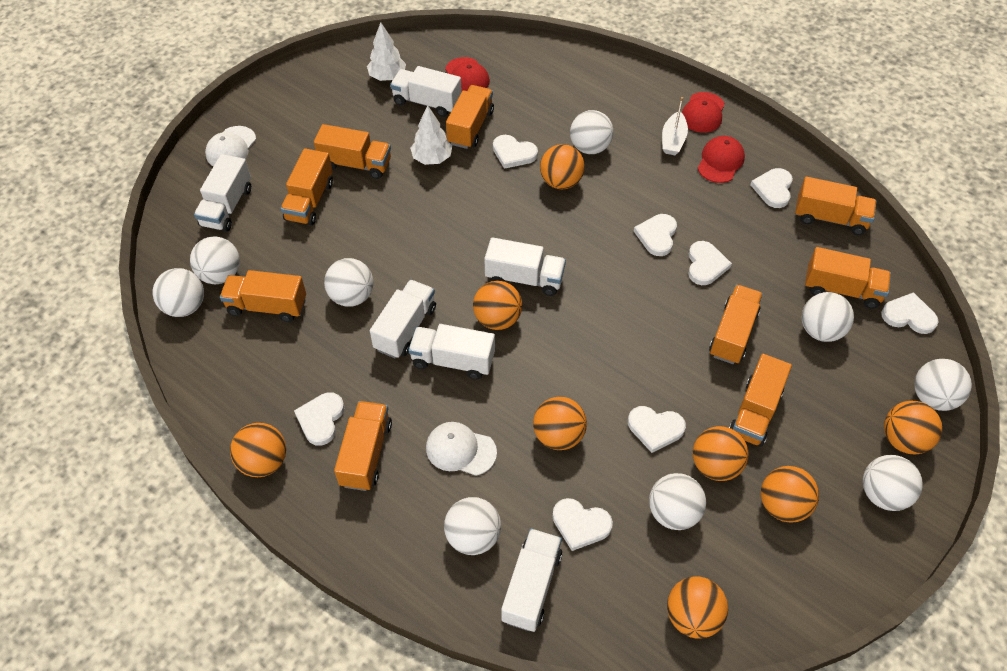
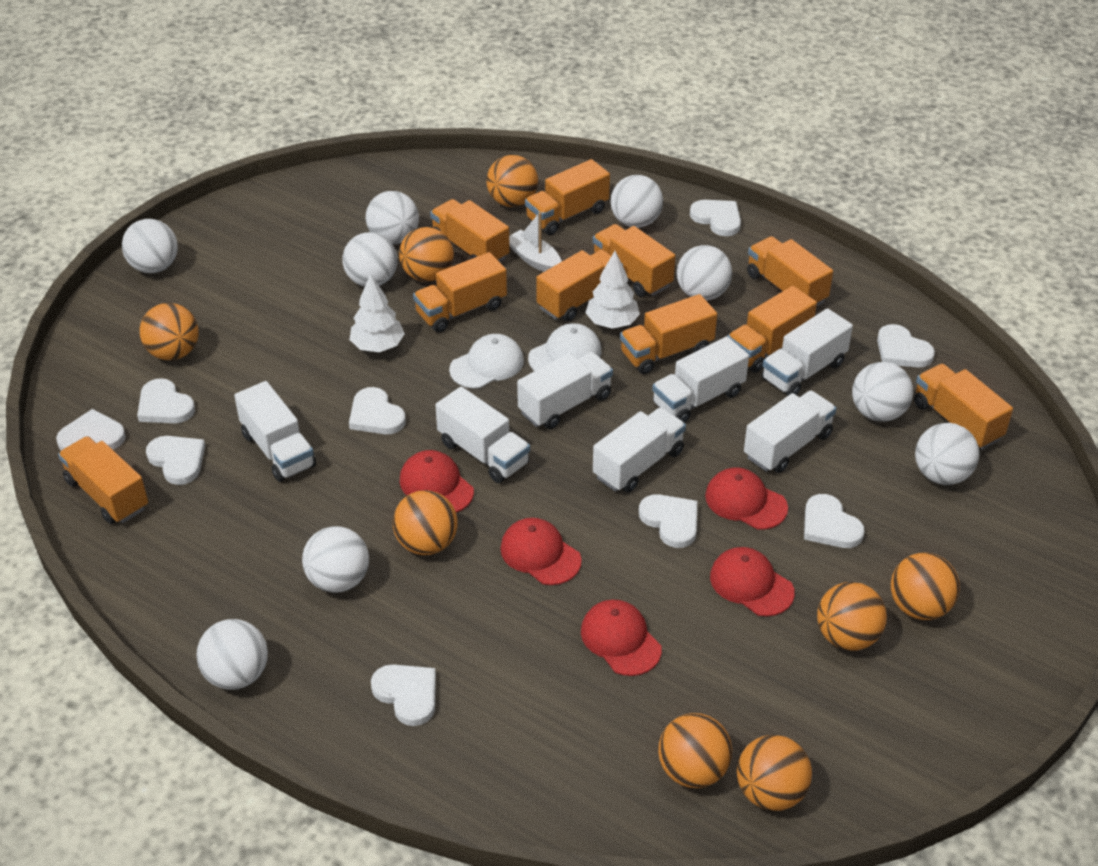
orange truck: [220,270,306,322] [281,148,333,226] [314,124,391,179] [334,401,392,491] [446,85,494,149] [709,285,763,364] [729,354,792,447] [795,177,876,235] [805,247,891,309] = 9 -> [58,436,148,524] [413,252,507,333] [430,199,510,262] [525,159,610,235] [536,250,623,322] [593,224,676,297] [620,294,717,374] [727,286,817,373] [747,236,833,306] [914,364,1013,450] = 10
red cap: [445,57,490,91] [681,92,725,133] [697,136,745,183] = 3 -> [400,450,474,513] [500,518,582,585] [581,600,662,676] [705,467,788,530] [710,547,795,617] = 5
white heart: [294,392,345,446] [493,135,538,169] [552,498,613,551] [628,406,686,453] [634,214,677,256] [688,241,732,285] [750,168,793,208] [881,292,938,334] = 8 -> [56,409,126,450] [137,378,195,423] [146,436,205,485] [349,387,406,434] [371,664,436,726] [639,494,697,548] [690,200,741,236] [804,494,865,548] [877,324,935,368] = 9
white truck: [194,154,251,232] [370,280,436,359] [390,66,462,117] [408,324,495,379] [484,237,566,296] [501,528,562,632] = 6 -> [234,381,316,482] [435,387,530,483] [517,352,613,429] [593,408,686,493] [652,336,749,423] [744,390,836,473] [762,308,853,396] = 7

